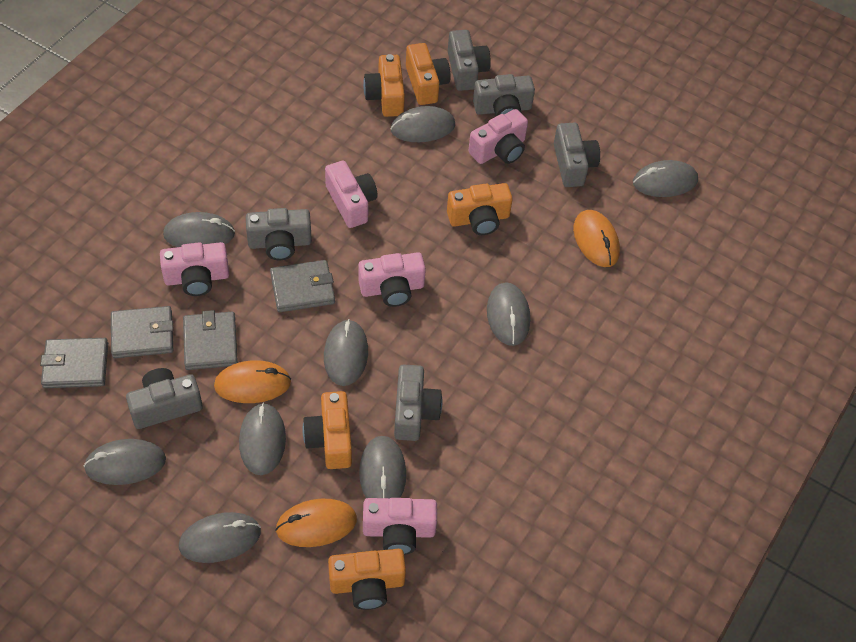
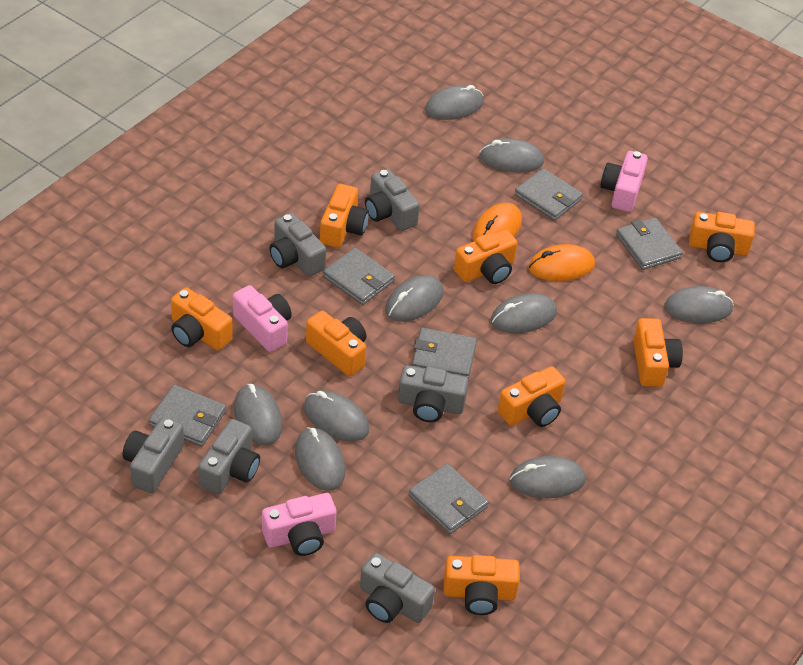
grey wallet: [40,338,108,388] [111,306,173,358] [183,310,238,370] [270,260,335,312] = 4 -> [149,385,226,447] [323,247,395,305] [408,463,489,534] [412,328,477,379] [514,168,583,221] [616,218,683,270] = 6
orange camera: [303,391,352,469] [328,549,406,610] [363,54,405,117] [406,43,451,105] [447,183,513,235] = 5 -> [171,287,233,350] [306,310,366,376] [320,184,369,248] [444,555,520,615] [454,229,517,284] [498,366,566,427] [633,318,683,387] [689,212,755,262] = 8
orange mouse: [214,360,291,403] [275,499,357,547] [573,210,620,267] = 3 -> [473,203,522,241] [528,244,595,281] = 2
pink camera: [160,242,229,296] [325,161,378,228] [358,252,426,307] [363,498,437,555] [468,109,528,164] = 5 -> [233,285,292,352] [262,493,337,556] [600,151,648,212] = 3

